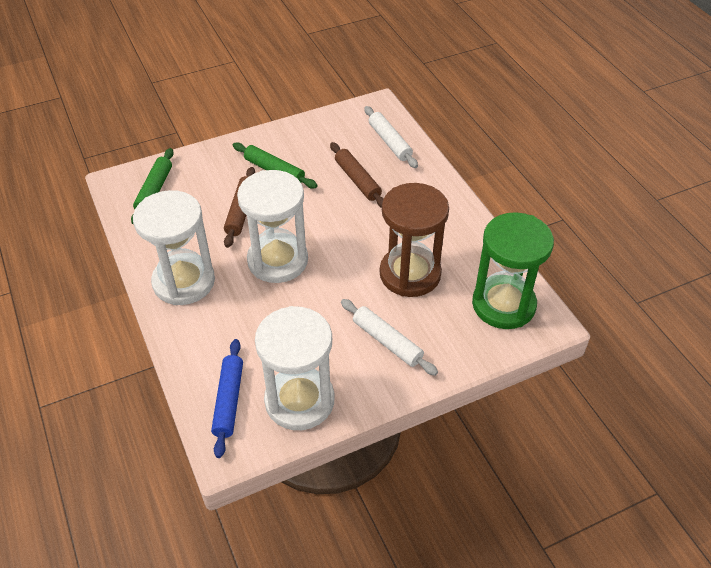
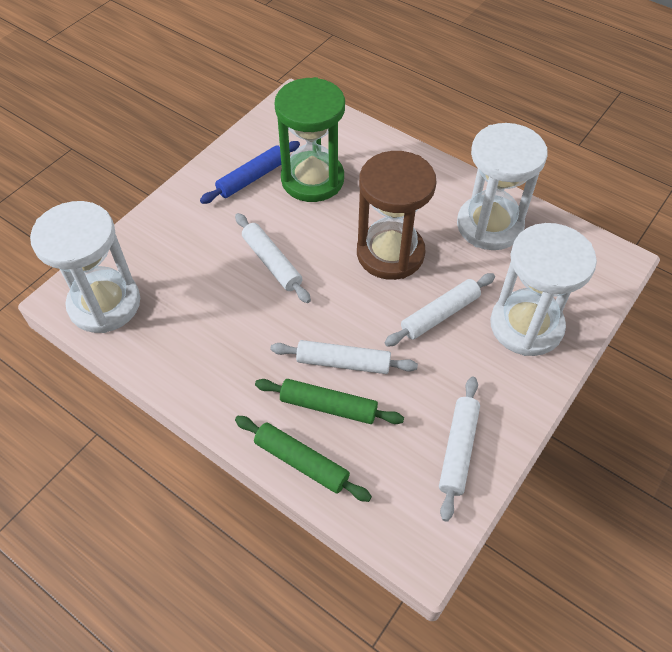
brown rolling pin: [224,167,255,248] [330,142,384,208] = 2 -> none = 0
white rolling pin: [341,299,438,376] [364,106,418,168] = 2 -> [235,213,311,303] [271,340,418,374] [384,273,495,347] [439,377,480,522] = 4

